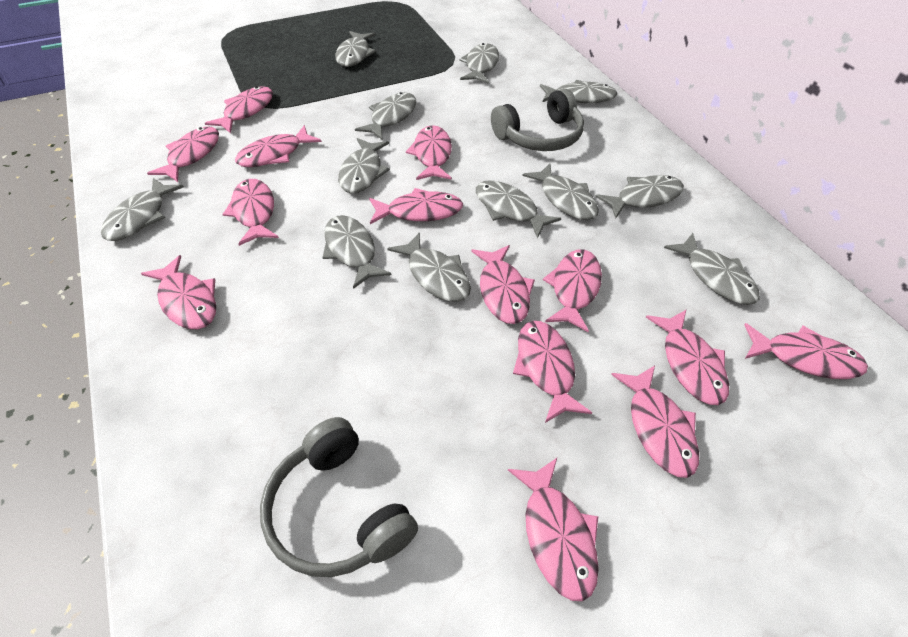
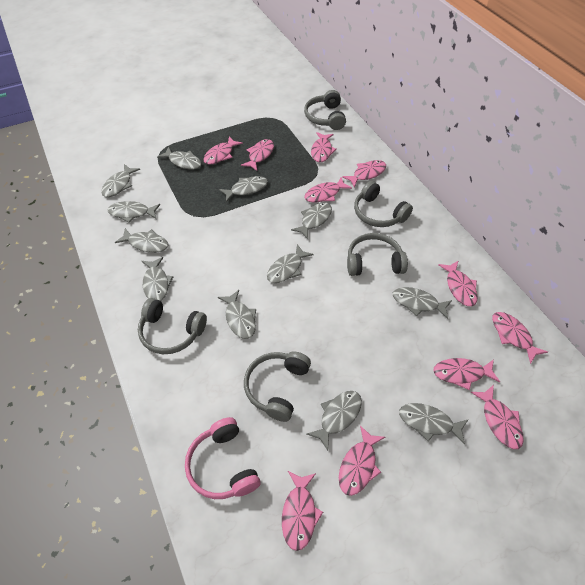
grey headphones: [260,417,418,577] [491,88,584,151] = 2 -> [138,298,207,354] [244,351,311,422] [304,90,346,130] [347,233,408,276] [354,181,413,227] = 5
pink fish: [141,255,216,329] [147,127,219,182] [205,86,273,133] [222,179,279,246] [235,125,322,167] [369,188,463,224] [406,125,452,180] [471,245,535,324] [508,458,599,601] [513,321,592,423] [543,249,602,332] [611,366,699,478] [646,310,729,405] [744,323,868,379] = 14 -> [203,136,243,165] [241,139,274,171] [282,471,323,551] [304,177,352,202] [311,132,337,162] [339,425,385,496] [342,160,386,187] [433,358,500,390] [438,260,478,306] [471,385,524,449] [492,312,548,364] = 11
pink headphones: none = 0 -> [185,417,261,499] = 1

